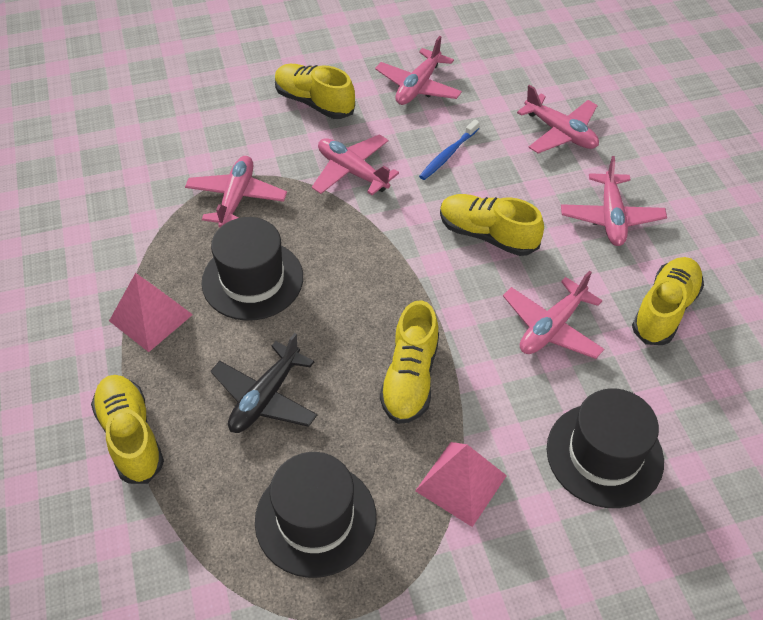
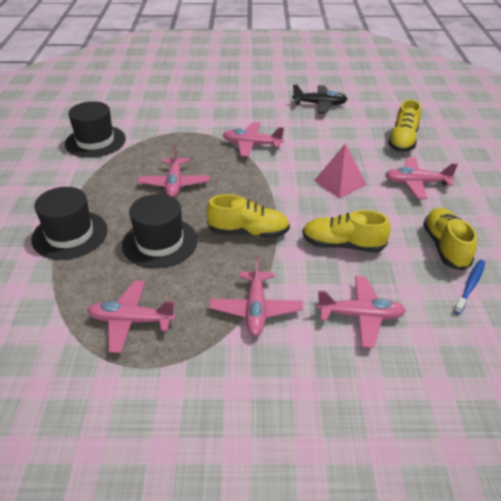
pink pyramid: [109,273,193,352] [415,442,507,527] = 2 -> [314,143,367,198] = 1
yellow shoe: [91,375,164,484] [275,64,355,119] [380,301,439,424] [440,194,544,256] [632,257,704,345] = 5 -> [206,194,290,238] [302,210,391,253] [388,100,421,152] [423,208,477,271] = 4

